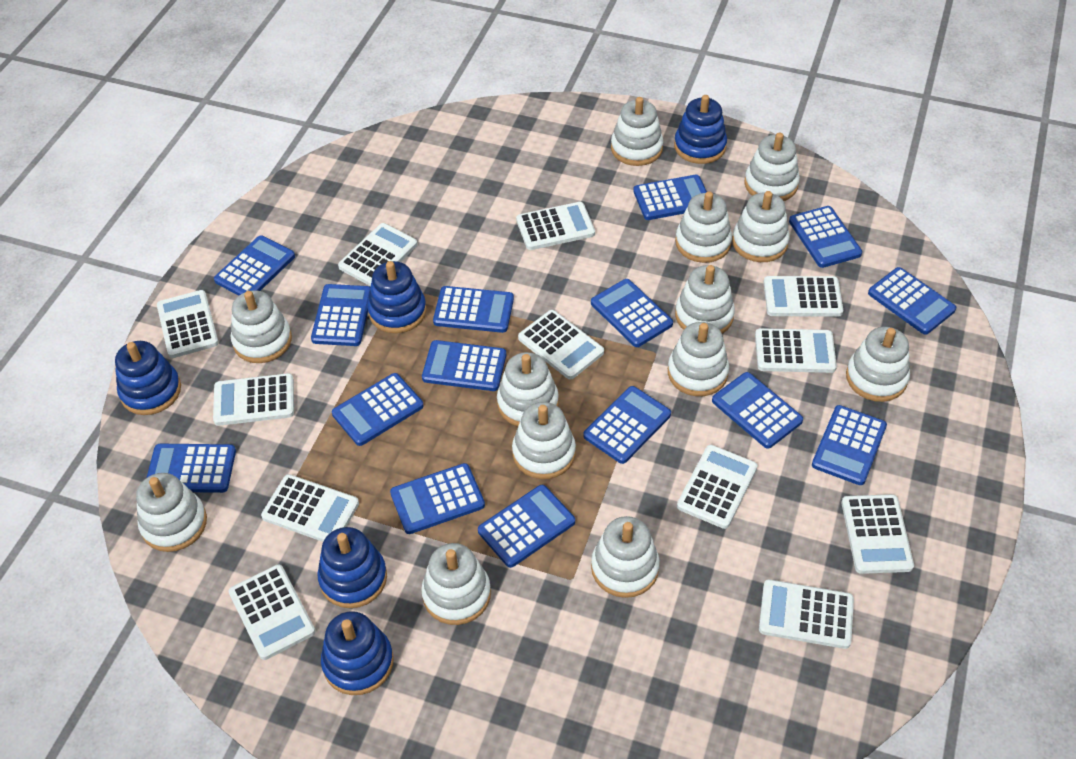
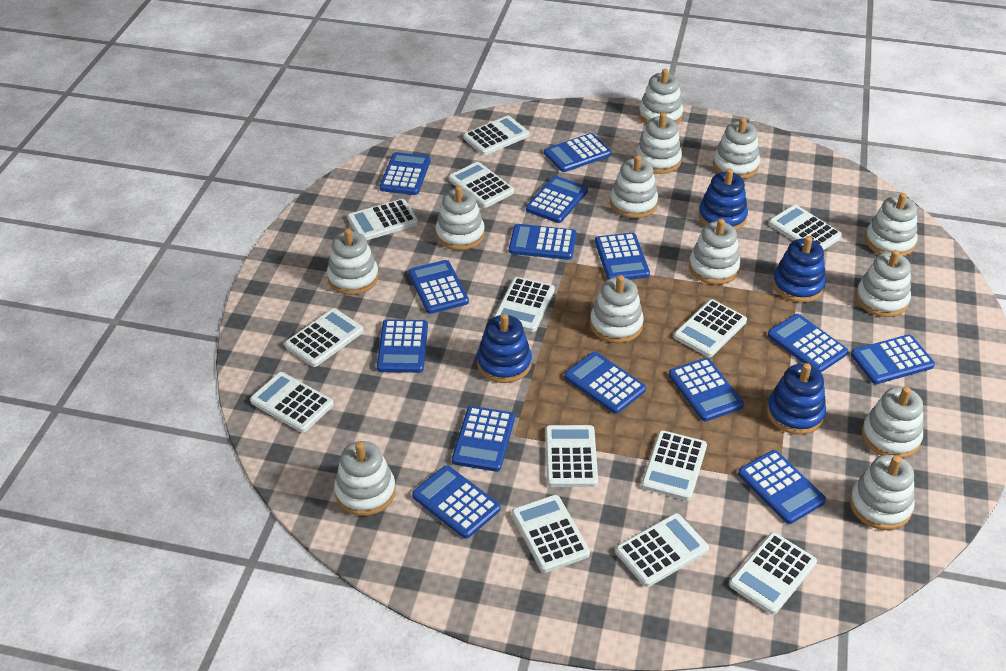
blue calculator: [147,444,236,493] [214,235,295,296] [311,284,370,346] [332,373,424,446] [390,463,485,534] [422,340,506,391] [433,286,514,333] [478,485,575,568] [583,386,671,464] [591,279,673,347] [633,175,707,220] [712,372,803,449] [789,206,862,268] [812,405,887,485] [868,267,956,335] = 15 -> [377,319,428,373] [379,152,431,195] [408,260,469,314] [412,465,501,539] [452,406,515,472] [509,224,577,260] [526,176,588,223] [544,133,611,172] [565,352,646,414] [595,233,650,280] [669,358,744,422] [738,450,826,524] [768,314,848,372] [851,335,935,384] = 14
blue stacking toy: [115,341,181,415] [317,527,387,608] [321,611,394,695] [367,261,427,333] [674,95,727,164] = 5 -> [477,313,532,383] [698,168,748,230] [767,363,826,435] [772,236,826,303] = 4
white calculator: [157,290,219,358] [213,373,294,426] [229,565,315,660] [261,474,359,542] [338,223,417,286] [516,202,595,250] [518,310,604,380] [677,445,758,529] [755,328,837,373] [759,579,854,649] [763,276,843,317] [841,494,914,574] = 12 -> [250,372,334,433] [285,308,364,367] [347,199,418,240] [449,162,514,208] [463,116,529,155] [494,277,555,332] [512,495,590,573] [545,425,598,487] [615,513,709,587] [641,430,707,501] [674,299,747,357] [729,532,817,615] [769,205,842,250] = 13

